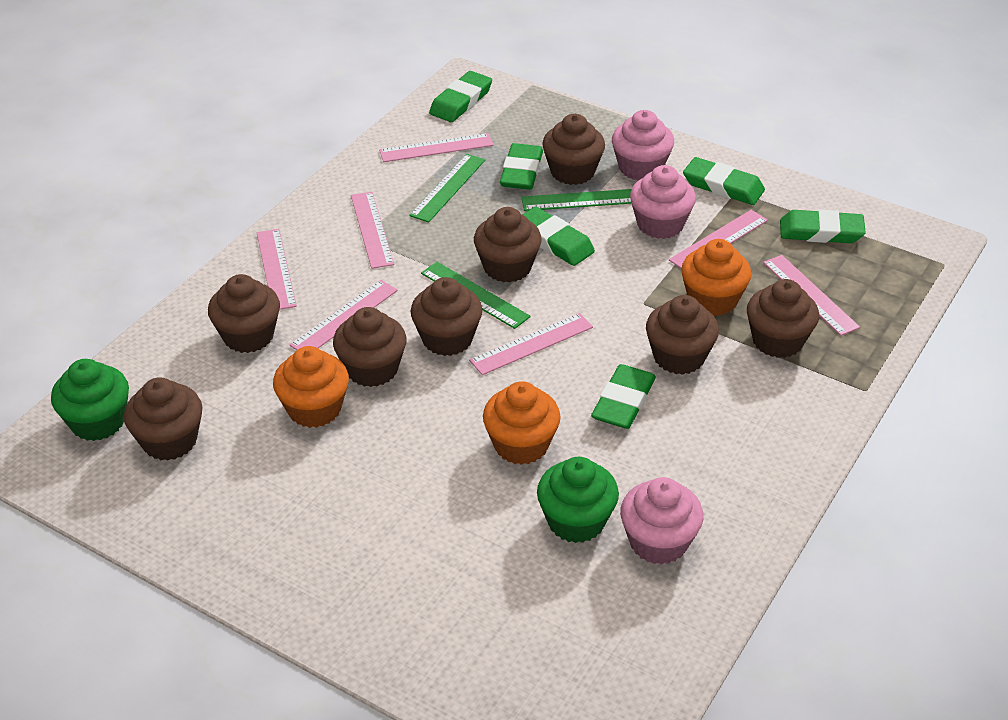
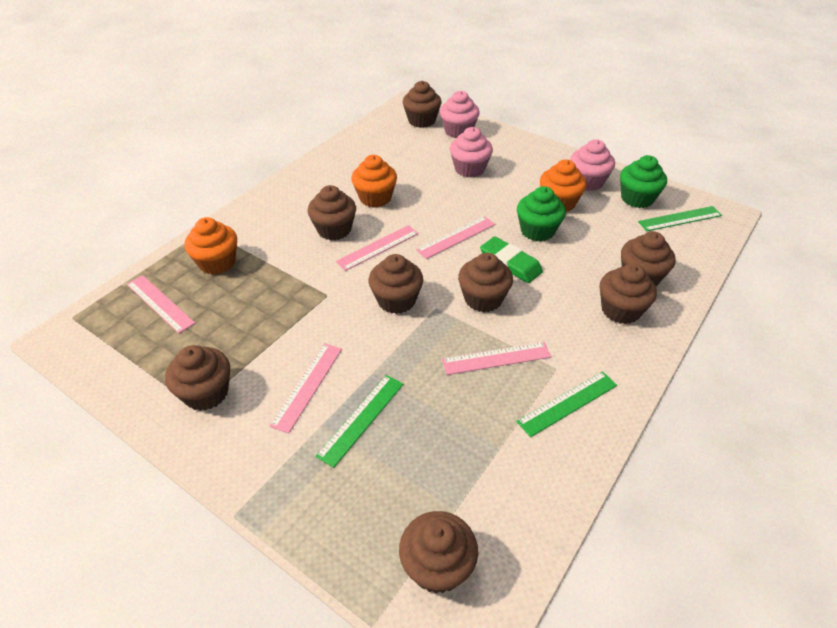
green eraser: [429,71,492,122] [500,143,543,190] [522,207,595,266] [591,364,656,429] [683,157,765,205] [780,210,866,243] = 6 -> [480,236,543,283] = 1
pink ruler: [257,229,297,310] [290,280,398,350] [351,192,394,269] [379,133,493,162] [469,313,593,375] [669,210,768,268] [763,255,860,336] = 7 -> [127,275,195,334] [269,343,342,434] [336,225,419,271] [416,216,495,259] [442,342,551,375] = 5

